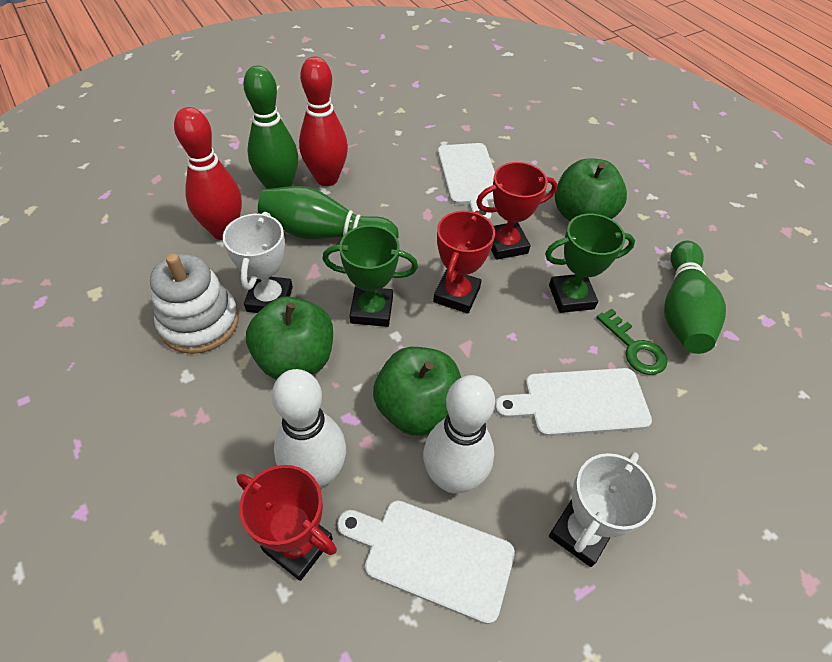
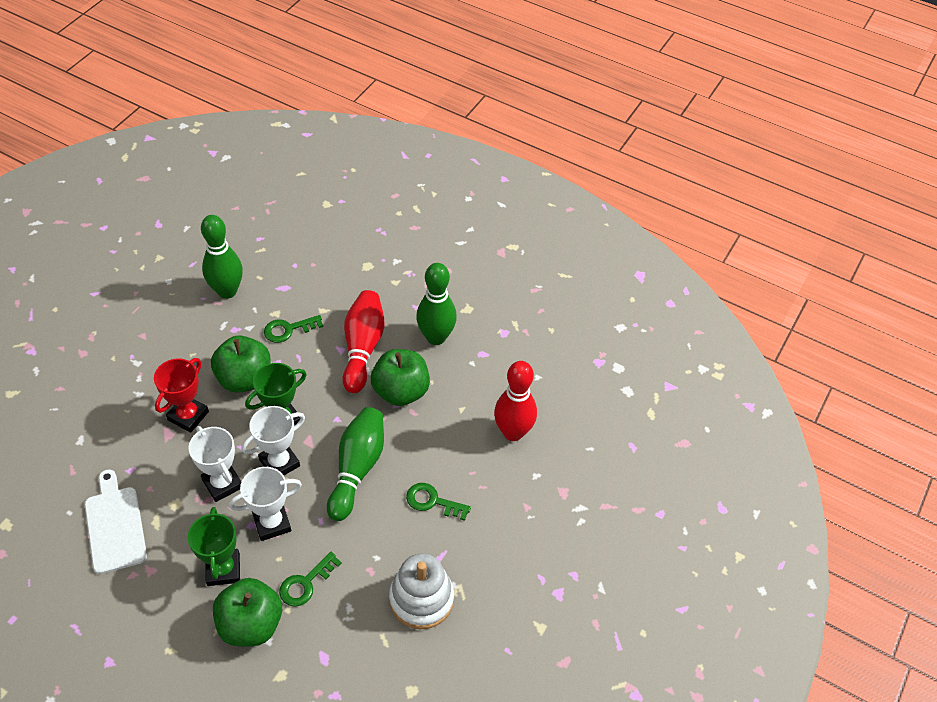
green key: [596,309,667,375] = 1 -> [264,315,323,343] [279,552,341,607] [406,483,471,521] = 3
red trophy: [236,465,337,581] [433,211,495,314] [476,162,557,260] = 3 -> [154,358,209,433] = 1
white bowling pin: [272,369,346,488] [423,375,495,493] = 2 -> none = 0
white cutting board: [337,500,515,624] [438,143,495,220] [495,368,652,436] = 3 -> [85,469,147,574] = 1
white trophy: [223,212,293,313] [549,452,656,567] = 2 -> [189,426,241,502] [229,467,302,541] [241,406,305,475] = 3

